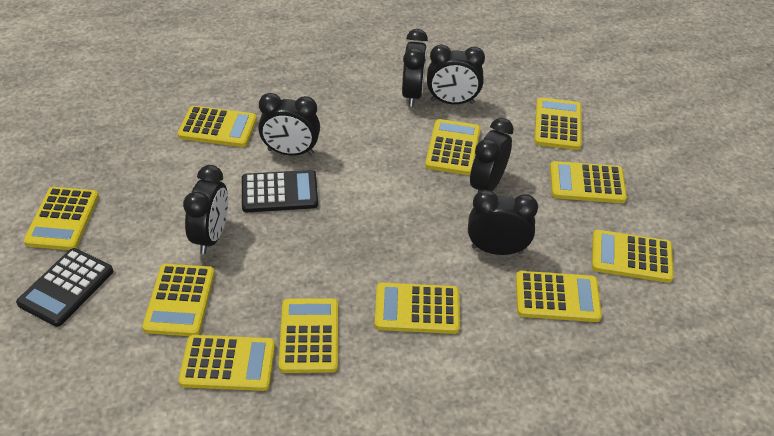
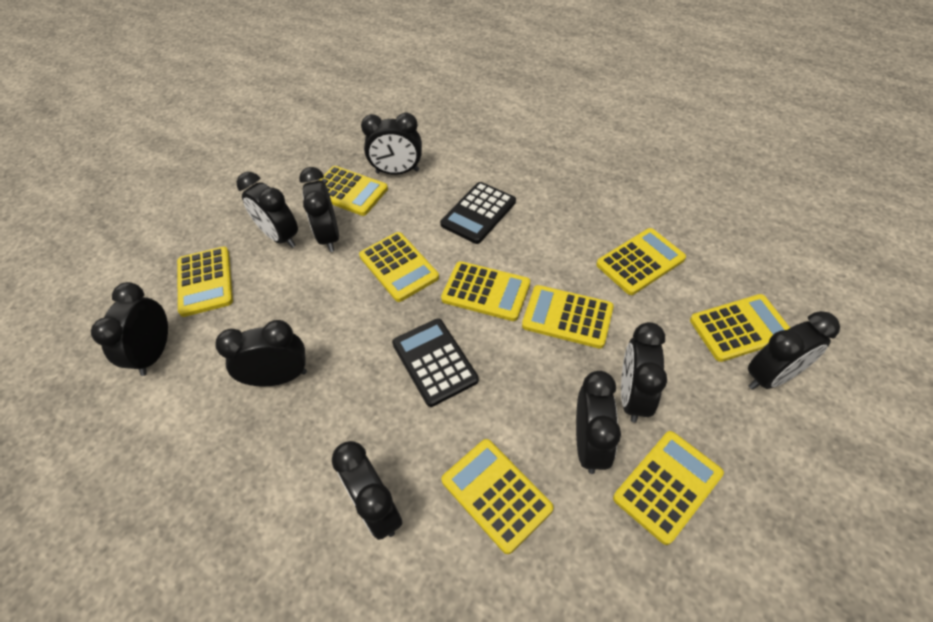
black clock: [183,165,228,254] [258,93,320,156] [402,29,428,107] [427,45,485,104] [468,190,538,255] [470,118,514,192] = 6 -> [91,282,168,376] [215,320,307,387] [237,172,298,248] [299,167,339,252] [332,441,403,540] [361,113,422,175] [576,371,621,474] [621,322,667,423] [748,311,840,390] = 9
yellow calculator: [24,187,99,250] [142,264,215,336] [178,106,257,147] [179,335,275,391] [279,298,338,373] [375,283,460,334] [425,119,480,175] [516,271,602,322] [534,97,582,150] [550,161,627,203] [592,230,674,283] = 11 -> [177,247,233,317] [320,166,388,216] [359,232,439,302] [441,261,530,321] [441,439,554,554] [522,285,614,348] [596,228,686,295] [613,431,724,545] [690,294,790,362] = 9

